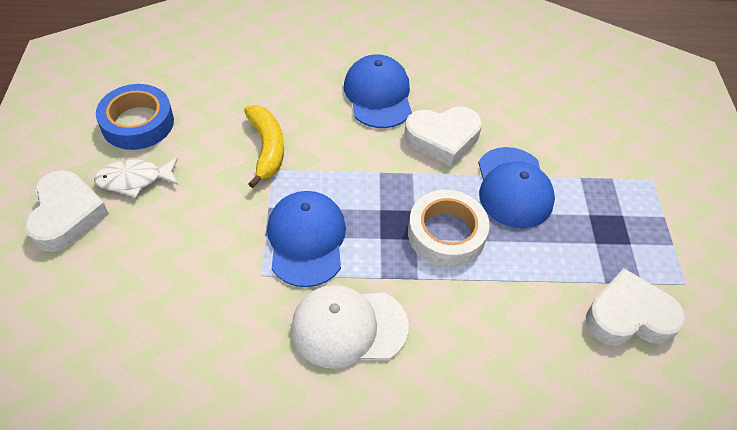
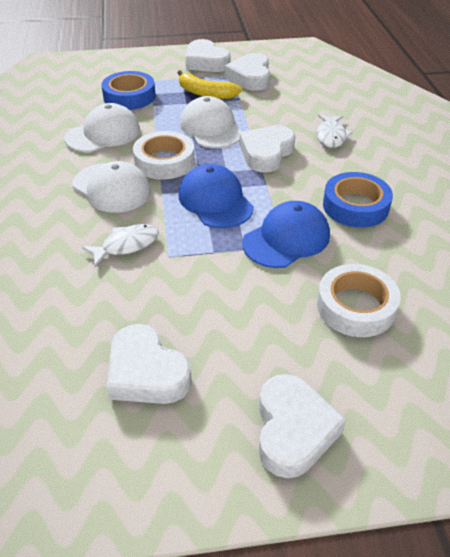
blue cap: [267,191,346,287] [344,54,412,128] [478,147,555,228] = 3 -> [179,164,254,228] [242,201,330,268] = 2
blue tape: [96,84,174,150] = 1 -> [101,71,156,110] [323,172,393,228] = 2
white cap: [291,285,409,369] = 1 -> [64,103,140,152] [73,161,151,213] [180,96,242,148] = 3
white fish: [94,158,178,198] = 1 -> [82,224,159,267] [317,114,353,148] = 2
white heart: [25,170,109,252] [404,106,482,167] [586,269,685,346] = 3 -> [107,324,192,404] [186,39,231,72] [225,53,270,91] [239,125,295,173] [259,374,346,478] = 5
white tape: [408,190,490,267] = 1 -> [133,131,195,180] [317,264,401,337] = 2

